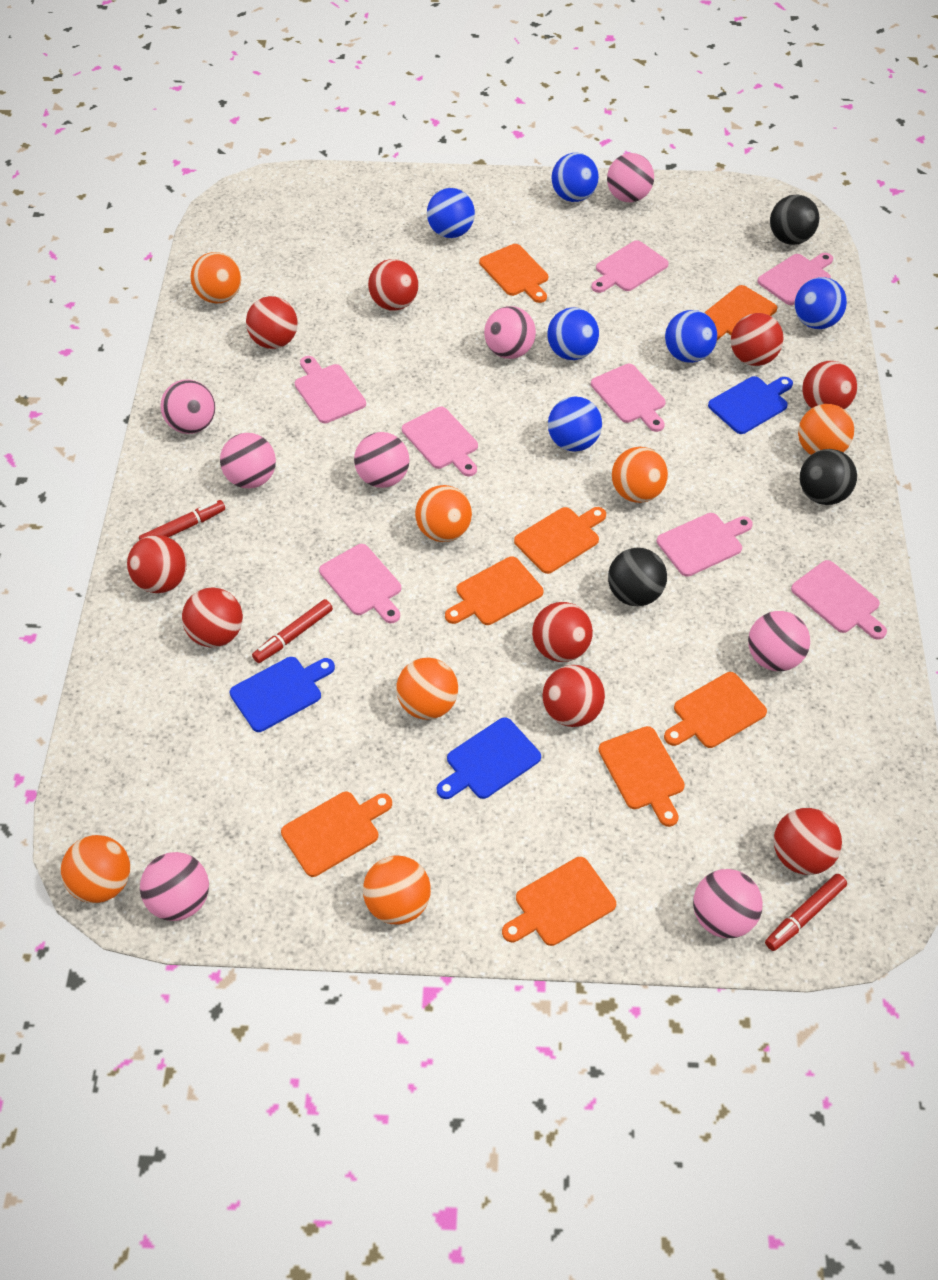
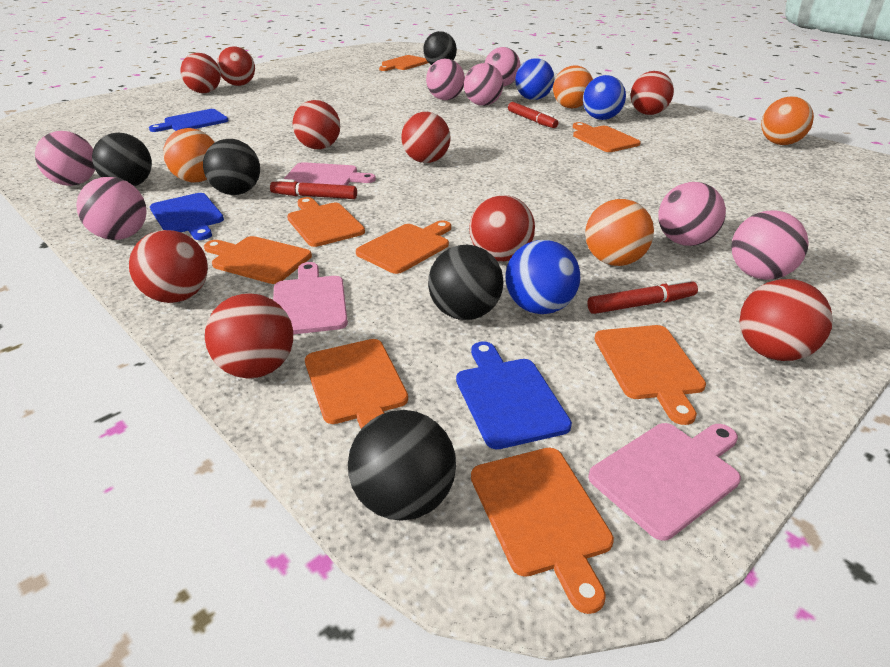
black ball: [608,548,667,606] [770,194,819,245] [800,449,857,505] = 3 -> [92,133,152,186] [203,139,260,195] [348,410,456,521] [423,31,457,65] [428,245,504,320] = 5
blue ball: [427,188,475,238] [547,307,599,360] [548,397,602,451] [552,153,599,202] [665,310,717,363] [795,277,847,329] = 6 -> [505,240,580,314] [515,58,554,100] [583,75,626,120] = 3
orange ball: [61,835,130,903] [191,252,241,304] [363,855,431,925] [396,658,458,720] [415,485,472,542] [612,447,668,503] [798,404,854,455] = 7 -> [163,128,215,182] [553,65,593,108] [585,199,654,266] [761,96,814,145] = 4
pink ball: [140,852,209,921] [160,379,215,434] [220,433,276,489] [354,432,409,488] [484,306,536,359] [607,153,654,202] [693,869,763,938] [748,611,810,671] = 8 -> [35,131,95,186] [76,177,147,240] [426,59,465,100] [464,63,503,106] [485,47,521,86] [658,182,726,246] [731,210,809,280] = 7
pink cutting board: [295,356,366,423] [319,544,401,623] [402,407,478,476] [591,240,669,293] [591,364,666,432] [657,513,753,577] [757,253,833,305] [791,560,887,640] = 8 -> [273,262,348,334] [284,162,376,185] [588,423,741,540] = 3

